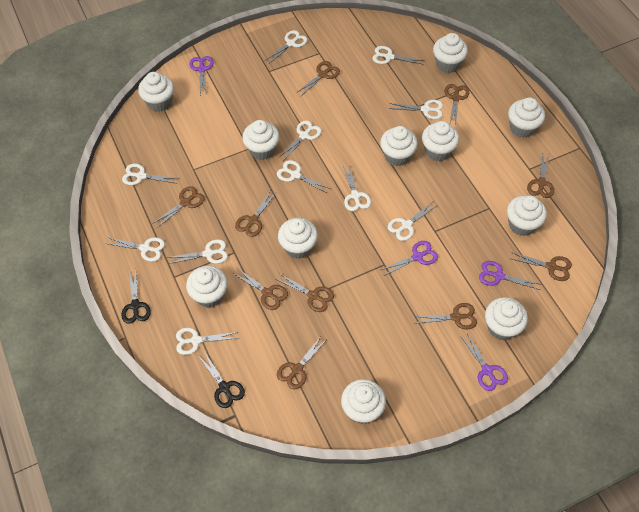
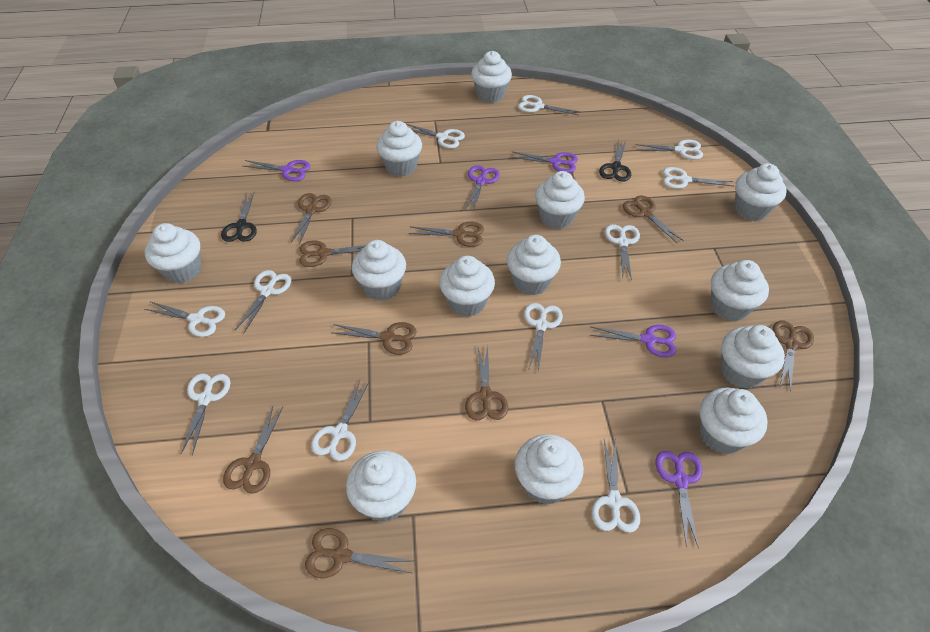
brown scissors: [152,186,205,228] [233,269,288,310] [235,190,277,237] [276,273,334,312] [277,335,327,389] [296,61,340,96] [413,303,477,329] [445,84,469,125] [511,252,572,281] [527,154,554,198] = 10 -> [223,407,283,493] [291,193,332,245] [299,241,366,267] [305,528,413,578] [331,322,417,355] [409,222,484,247] [465,345,508,420] [622,195,684,244] [772,320,814,392] = 9
purple scissors: [189,56,214,95] [381,241,438,276] [461,333,508,391] [479,261,540,290] = 4 -> [243,160,310,181] [464,165,500,213] [510,151,578,173] [590,325,677,357] [655,451,702,549] = 5
white cupcake: [138,72,174,112] [186,266,228,308] [242,120,280,160] [278,218,318,259] [341,379,386,424] [380,126,418,166] [422,121,459,161] [433,33,468,73] [485,297,528,340] [507,195,547,236] [508,97,545,138] = 11 -> [145,223,201,283] [346,451,416,522] [352,240,406,301] [376,121,422,177] [439,256,495,317] [471,51,512,103] [507,235,561,295] [515,434,584,504] [535,171,585,229] [700,387,768,454] [711,260,769,321] [721,325,785,389] [735,163,787,221] = 13

